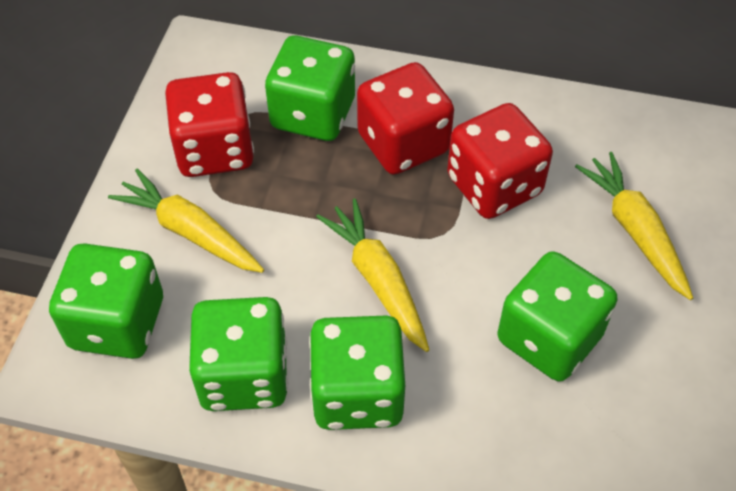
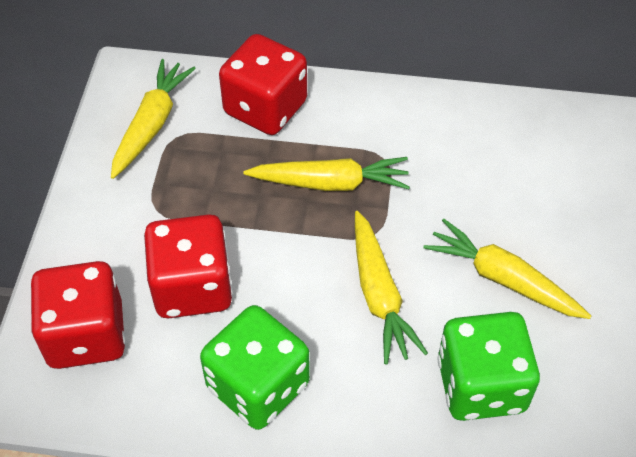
green dice: [49,243,163,359] [188,297,288,411] [265,35,355,141] [309,315,405,430] [497,251,618,381] = 5 -> [200,305,310,430] [438,312,540,421] = 2
yellow carrot: [108,169,264,273] [316,198,429,352] [575,152,693,300] = 3 -> [111,59,196,179] [244,157,410,191] [355,211,428,365] [423,219,591,319] = 4

